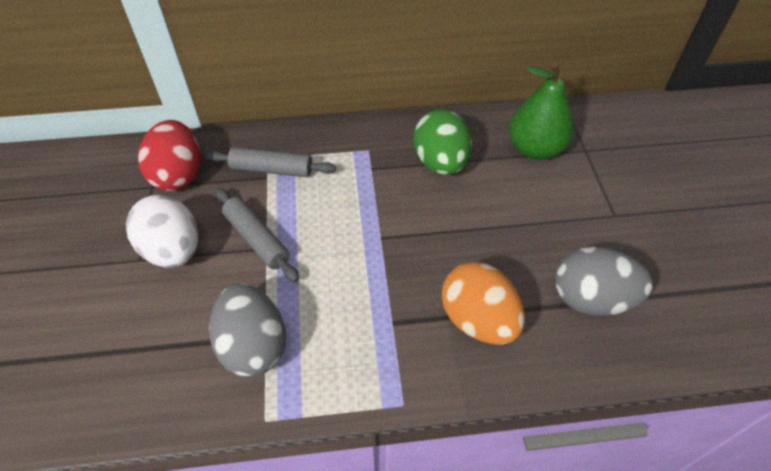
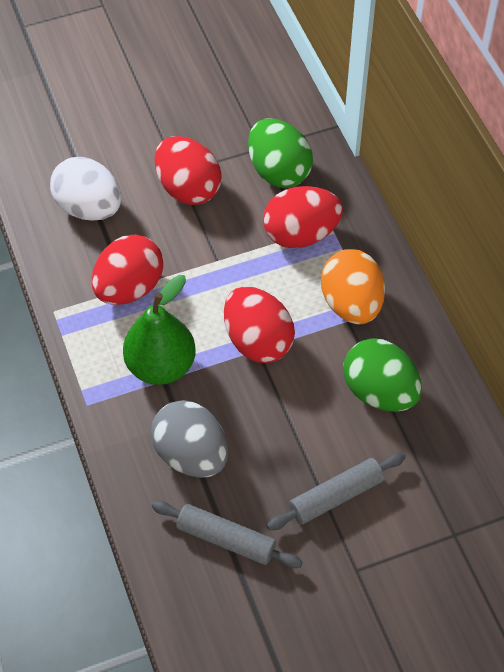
green egg: [413,109,472,175] = 1 -> [248,118,313,188] [343,338,422,412] = 2
grey egg: [209,284,286,377] [555,247,653,316] = 2 -> [151,400,228,478] = 1
red egg: [138,120,200,191] = 1 -> [92,234,163,305] [155,136,222,205] [224,286,295,363] [263,186,343,248] = 4

